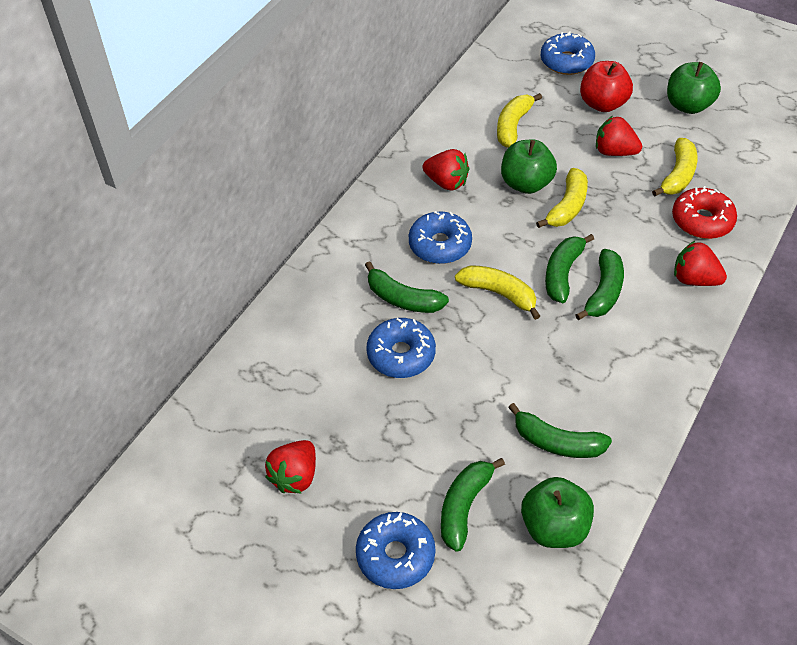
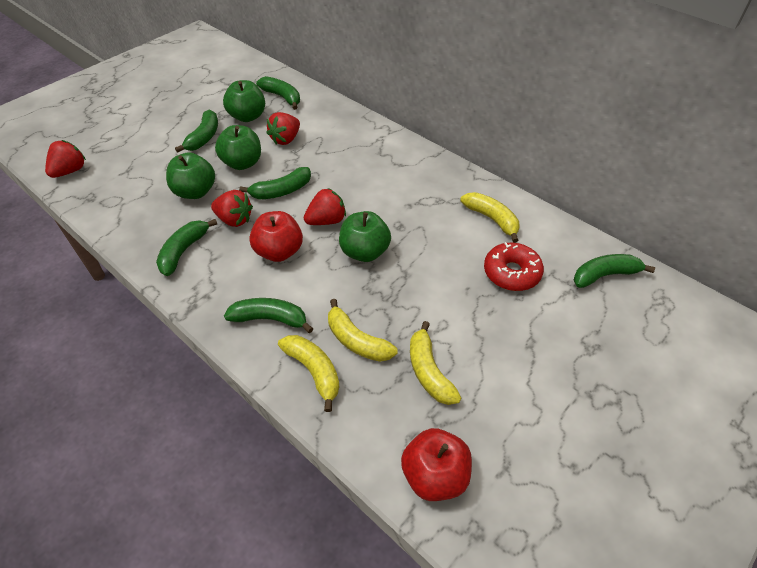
blue donut: [356,512,435,589] [366,318,436,378] [409,211,472,264] [541,31,595,75] = 4 -> none = 0
green apple: [501,139,557,194] [521,477,594,548] [667,62,721,114] = 3 -> [166,152,215,199] [215,125,261,170] [223,80,265,122] [339,211,391,262] = 4
green banana: [365,261,449,313] [441,458,505,552] [508,403,612,458] [545,234,594,303] [576,249,624,320] = 5 -> [156,219,217,276] [175,110,218,153] [224,298,314,333] [239,167,311,199] [256,76,300,110] [574,254,655,288] = 6
red apple: [580,61,633,112] = 1 -> [249,211,303,262] [401,428,472,501] = 2

